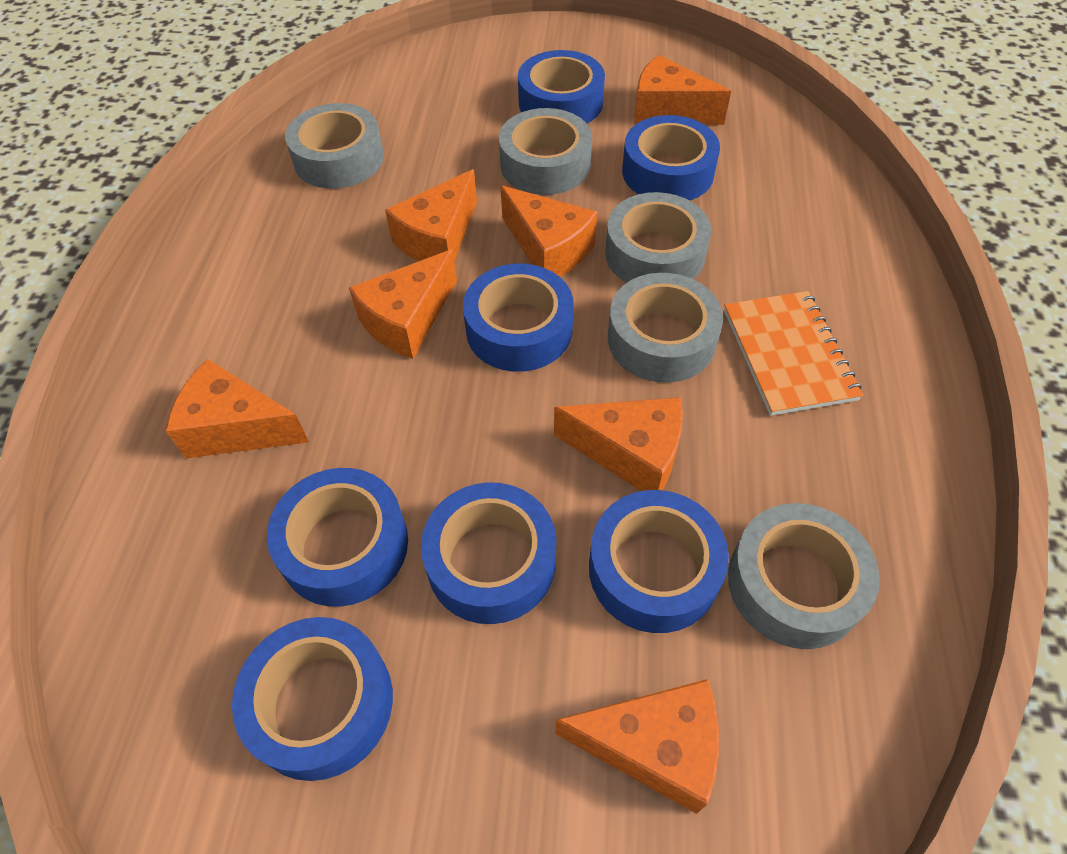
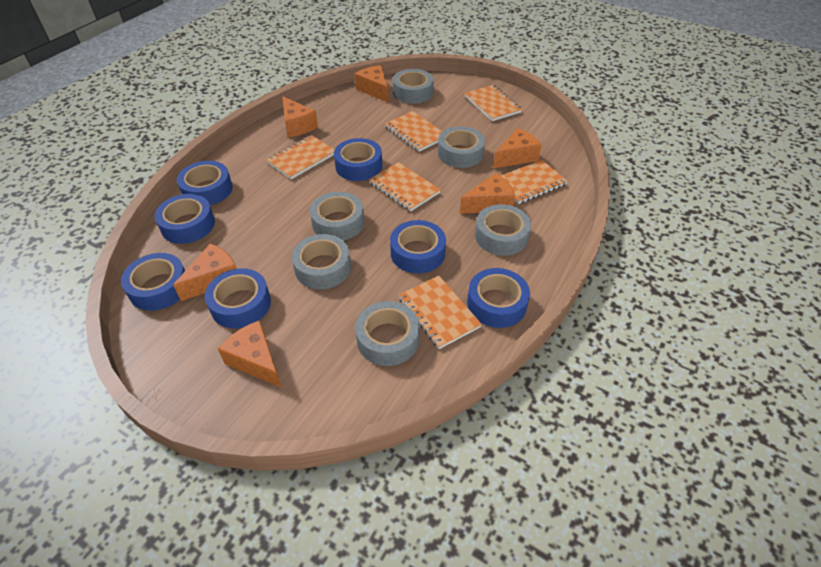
grey tape: [285,103,384,189] [499,108,592,195] [605,192,711,283] [608,273,723,383] [728,503,880,649] = 5 -> [292,234,351,289] [310,192,364,240] [355,301,419,366] [393,69,434,104] [438,126,485,168] [475,204,531,256] = 6
orange cheese: [166,359,309,458] [349,249,457,359] [385,169,477,261] [500,185,597,277] [554,397,683,491] [555,679,719,814] [634,55,731,125] = 7 -> [173,244,237,301] [218,320,282,388] [282,96,318,137] [355,65,388,102] [460,173,515,213] [493,128,542,169] = 6
orange notebook: [724,291,863,416] = 1 -> [266,135,335,179] [369,162,440,211] [385,111,443,152] [398,276,482,349] [465,85,522,121] [501,160,568,204] = 6

